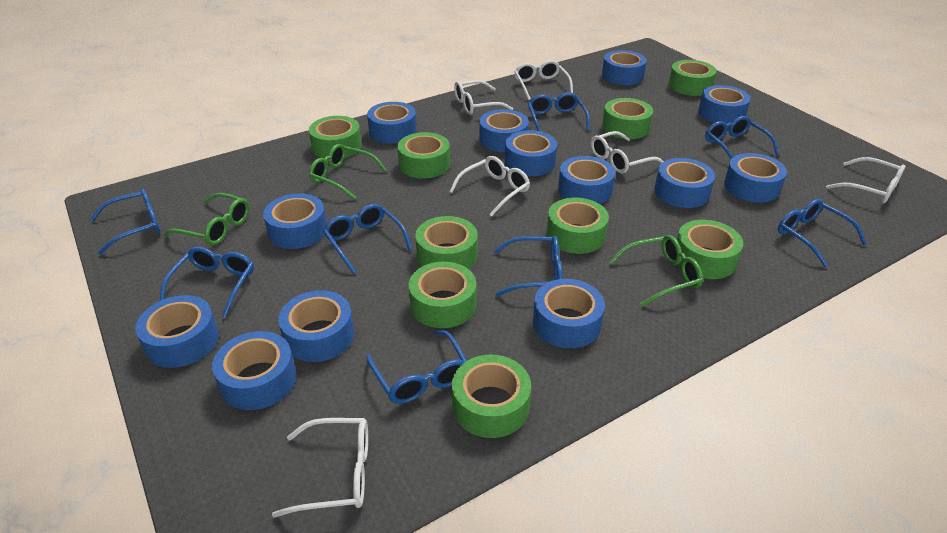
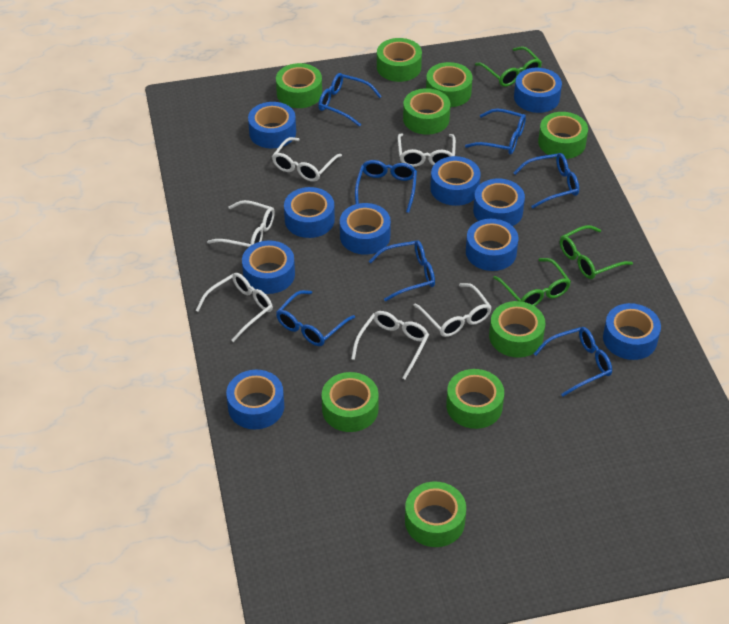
blue glasses: [90,189,160,255] [160,247,254,318] [323,204,412,274] [366,330,467,404] [494,236,562,296] [528,92,590,132] [705,116,779,159] [778,199,867,267] = 8 -> [276,290,355,346] [318,73,382,127] [355,160,417,213] [369,240,435,301] [465,108,526,155] [514,153,579,209] [534,327,612,397] = 7
blue tape: [135,295,219,368] [212,331,296,410] [263,193,327,249] [278,290,354,362] [367,102,417,144] [479,109,529,152] [505,130,557,176] [533,279,605,348] [558,156,615,204] [602,50,647,85] [654,158,715,208] [698,85,751,124] [724,153,787,202] = 13 -> [226,370,284,429] [242,240,295,294] [248,102,296,148] [284,187,335,238] [340,203,391,255] [430,156,481,206] [466,219,518,271] [473,179,525,226] [514,68,562,113] [603,303,661,360] = 10

